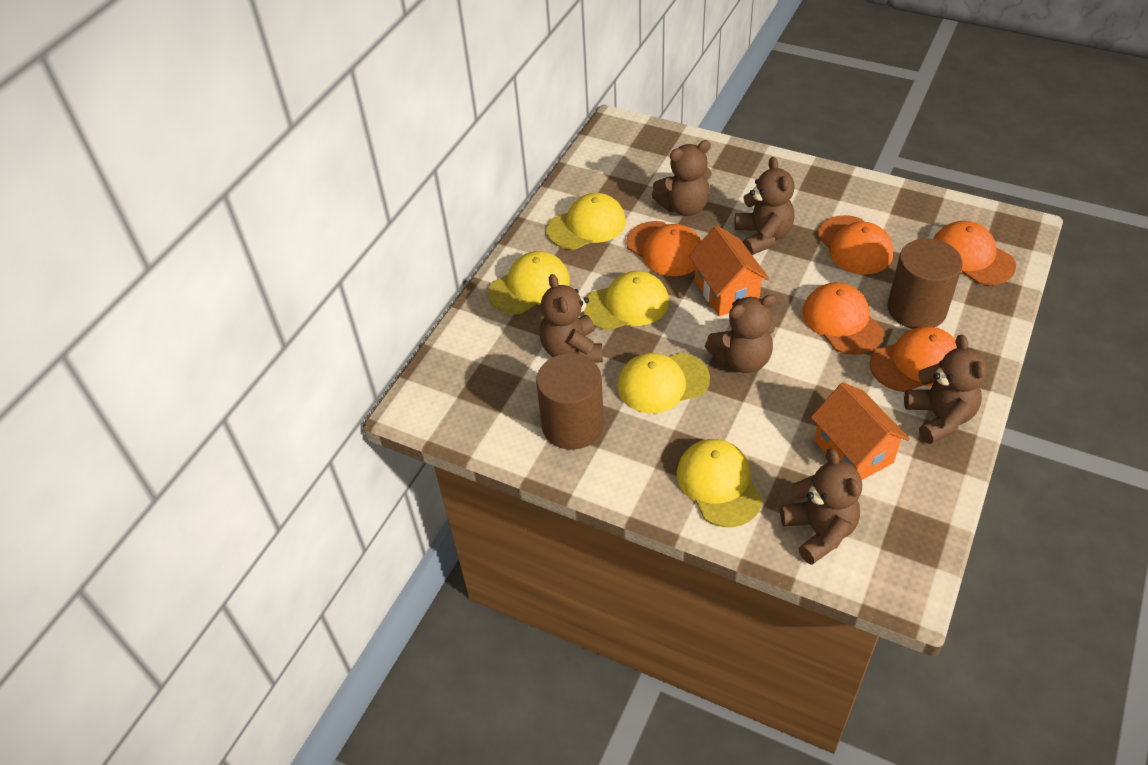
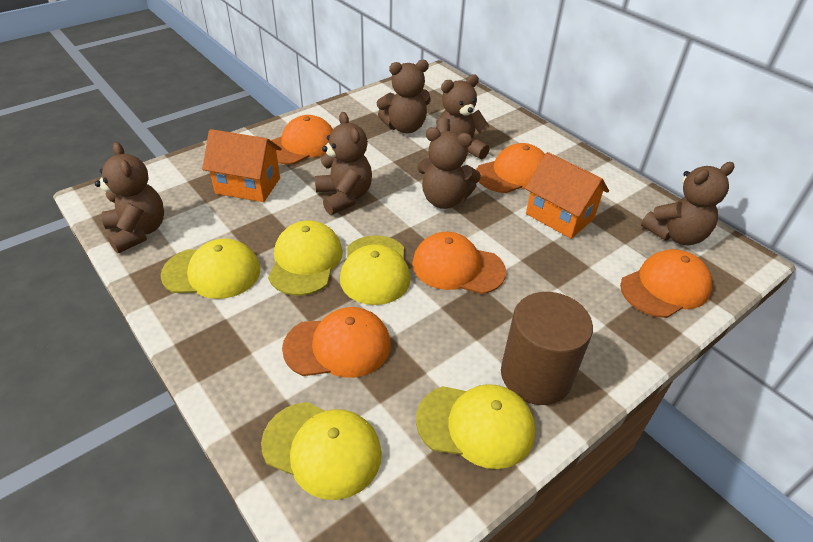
brown cylinder: [536,354,604,450] [887,239,963,329] = 2 -> [501,292,593,405] = 1

